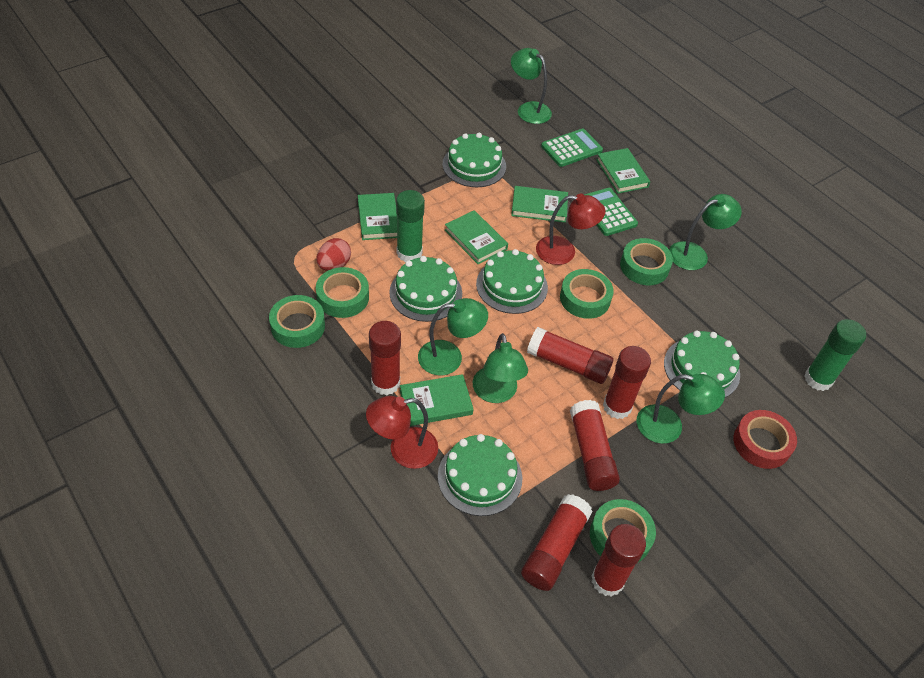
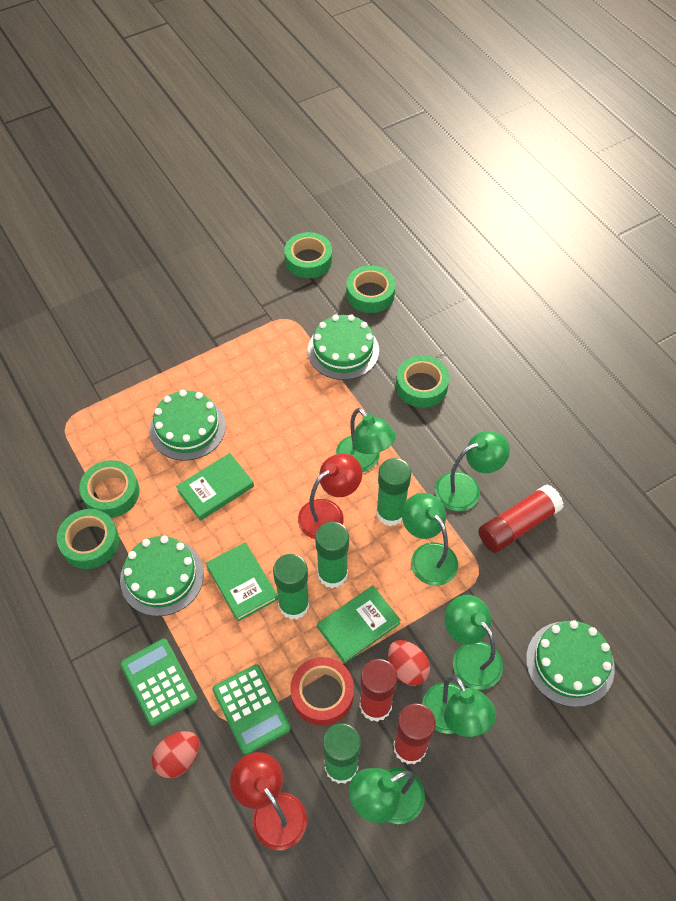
green book: [358,193,397,240] [400,374,474,426] [445,210,508,264] [511,186,568,223] [596,148,650,194] = 5 -> [176,453,254,521] [206,542,278,622] [317,586,401,664] = 3
green cake: [389,256,462,322] [438,434,522,516] [443,133,506,187] [476,249,548,314] [664,330,740,398] = 5 -> [120,536,204,616] [150,390,226,461] [307,315,379,380] [526,620,615,707] = 4
green glue stick: [396,190,425,262] [804,319,866,391] = 2 -> [273,554,309,620] [315,522,349,588] [323,723,361,784] [376,458,411,526] = 4
green lamp: [418,298,488,376] [473,333,528,403] [511,48,552,124] [637,374,725,444] [669,194,742,270] = 5 -> [336,408,396,472] [349,768,425,824] [402,493,458,586] [422,675,496,737] [435,431,510,511] [445,595,503,690] = 6
red egg: [317,238,351,271] = 1 -> [152,731,200,778] [388,640,430,686] = 2
red glue stick: [369,321,401,395] [521,494,593,591] [527,327,613,384] [570,400,620,491] [592,524,646,597] [603,346,651,419] = 6 -> [359,659,398,722] [393,703,436,764] [478,484,564,553] = 3

